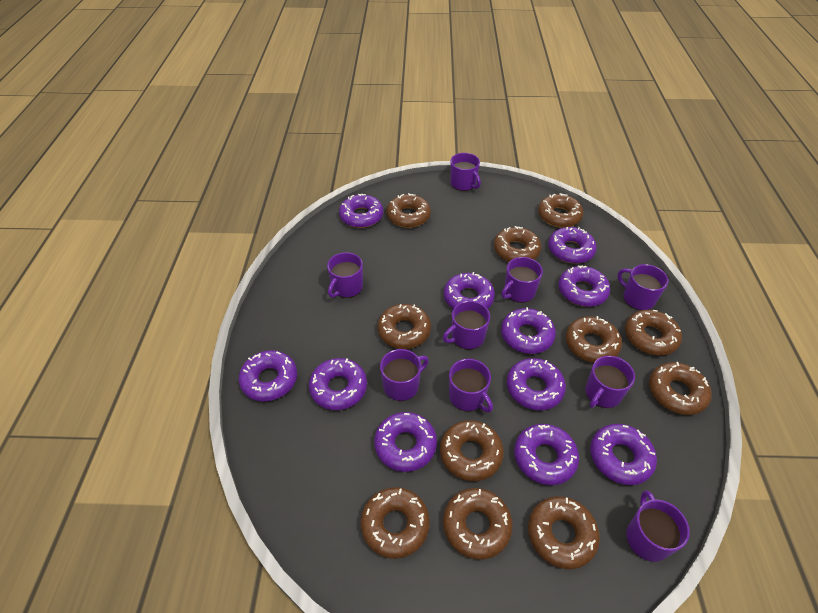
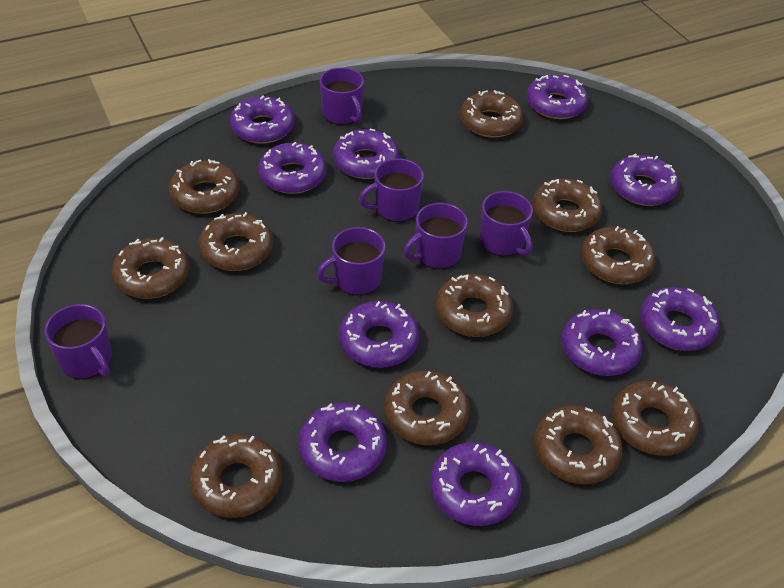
purple donut: [239,350,297,402] [309,358,367,410] [339,194,383,228] [374,412,437,472] [444,272,495,309] [501,307,556,354] [507,358,566,410] [514,424,579,485] [548,227,597,264] [558,265,610,307] [590,424,657,485] = 11 -> [230,96,295,144] [258,142,327,194] [298,403,387,482] [333,129,399,179] [339,301,419,368] [430,442,521,526] [527,75,588,119] [562,309,643,376] [611,154,679,206] [640,287,720,351] = 10
purple mug: [327,252,363,298] [380,349,429,401] [443,301,490,350] [449,359,493,412] [450,153,481,191] [501,257,543,303] [586,356,635,408] [618,264,669,310] [626,490,690,562] = 9 -> [45,304,112,379] [317,227,385,295] [320,67,364,125] [359,158,424,222] [404,203,468,269] [480,191,533,256] = 6

